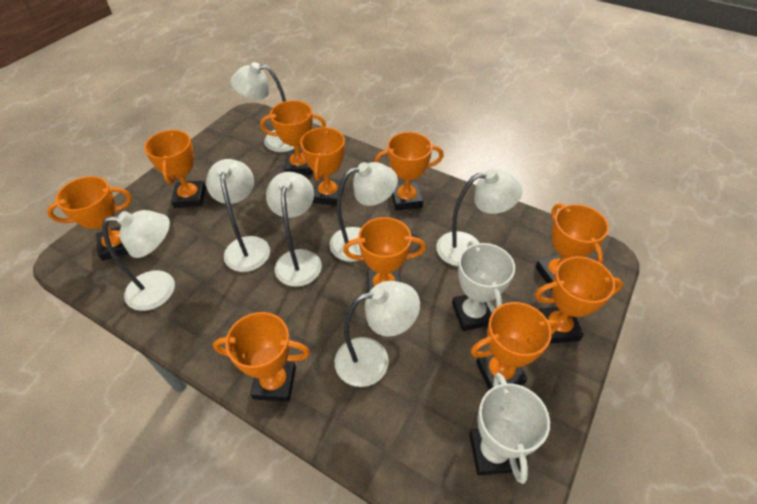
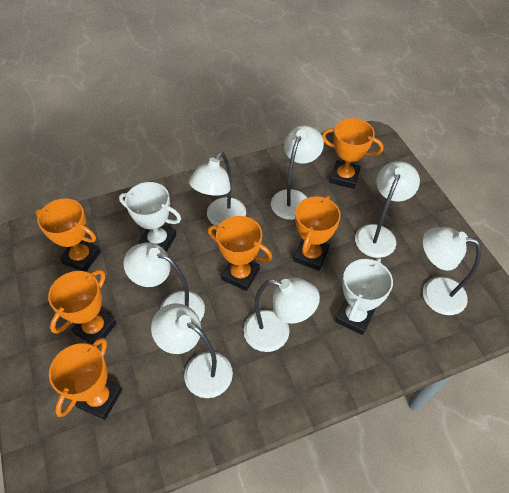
orange trophy: [47,176,132,261] [144,129,206,208] [213,312,310,402] [260,100,326,175] [300,127,345,206] [343,217,426,293] [374,132,444,211] [471,302,559,390] [535,203,609,290] [535,257,623,344] = 10 -> [35,198,101,272] [48,269,116,347] [49,338,122,420] [208,216,272,291] [293,196,341,271] [322,118,383,189] = 6

